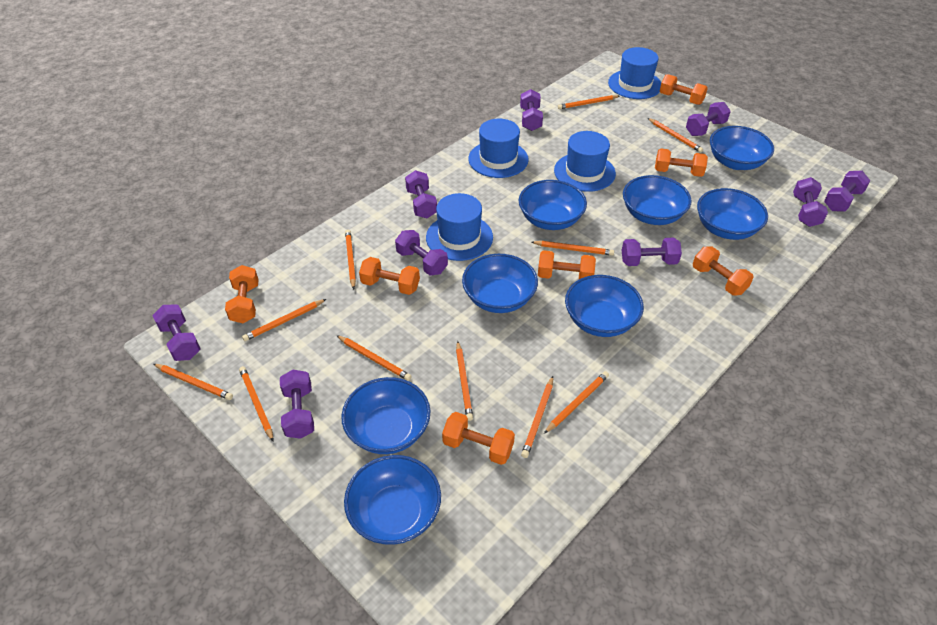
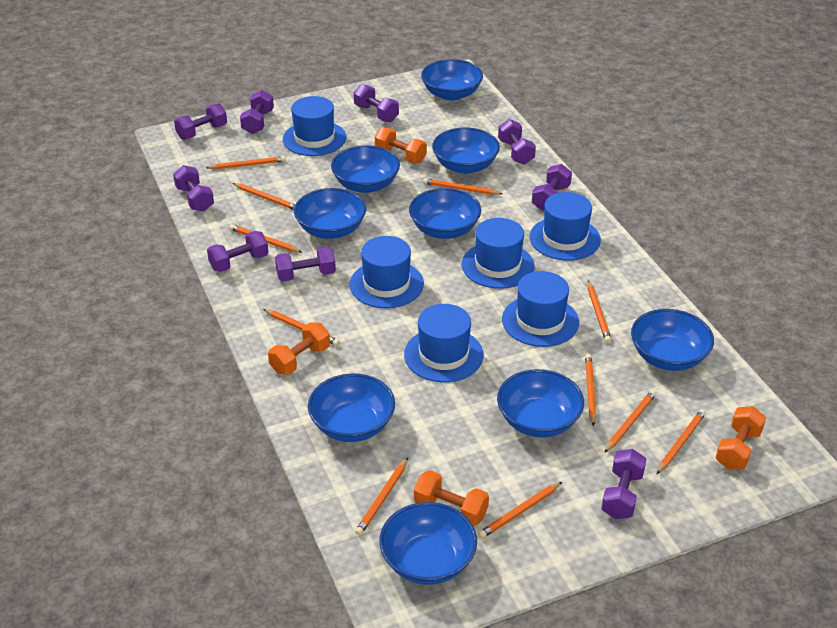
blue bowl: [341,377,430,454] [344,455,441,545] [462,254,538,313] [519,180,587,230] [565,275,644,337] [623,175,692,225] [697,188,768,240] [710,126,774,170] = 8 -> [294,188,366,239] [308,373,395,442] [331,145,400,193] [379,502,477,585] [409,188,481,239] [421,59,483,101] [432,127,500,174] [497,369,584,438] [631,309,714,371] = 9
blue hat: [426,193,493,261] [468,119,529,178] [554,131,616,192] [608,47,661,99] = 4 -> [283,96,346,156] [350,236,424,308] [404,304,484,382] [462,218,534,289] [502,271,579,347] [530,192,601,261] = 6
orange dumbbell: [225,265,259,323] [359,257,420,295] [442,412,515,465] [538,250,596,279] [655,148,708,177] [660,74,708,105] [693,247,754,295] = 7 -> [268,322,330,375] [375,127,427,163] [414,470,489,526] [716,406,766,470] = 4

